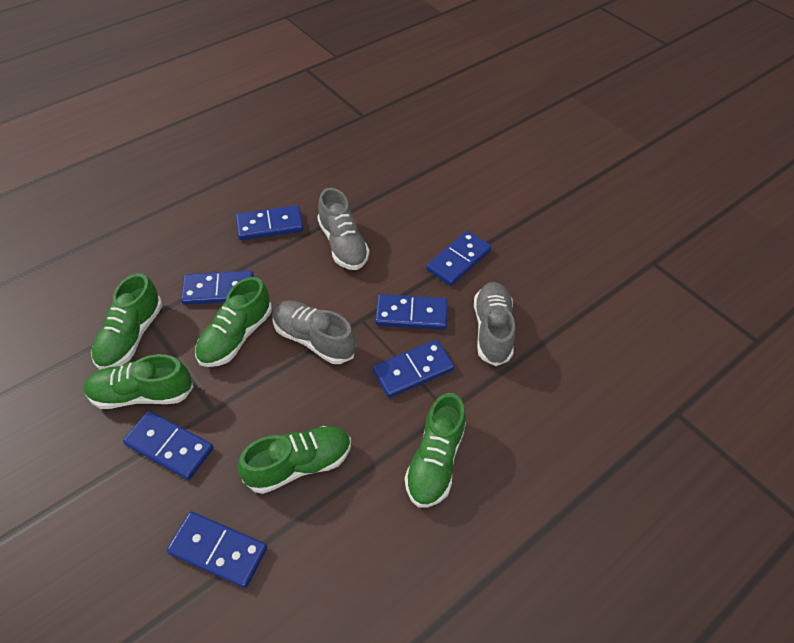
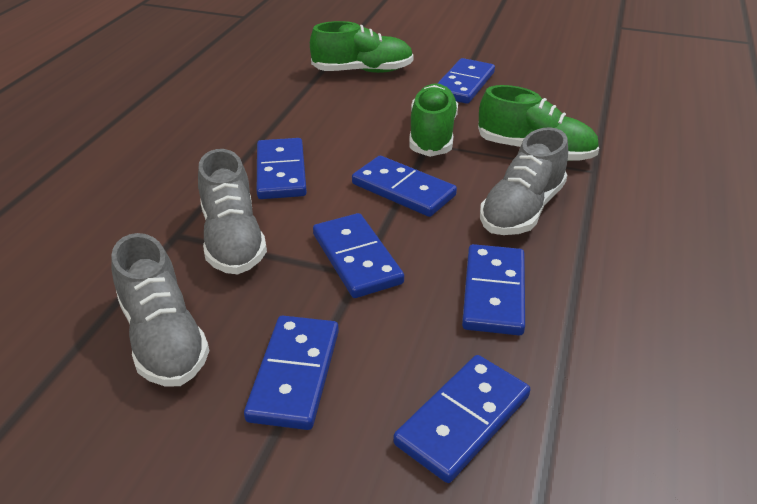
green shoe: [83,354,194,409] [91,273,162,370] [195,277,272,367] [238,426,351,494] [405,393,466,507] = 5 -> [310,21,414,73] [409,83,458,157] [478,85,599,161] = 3

